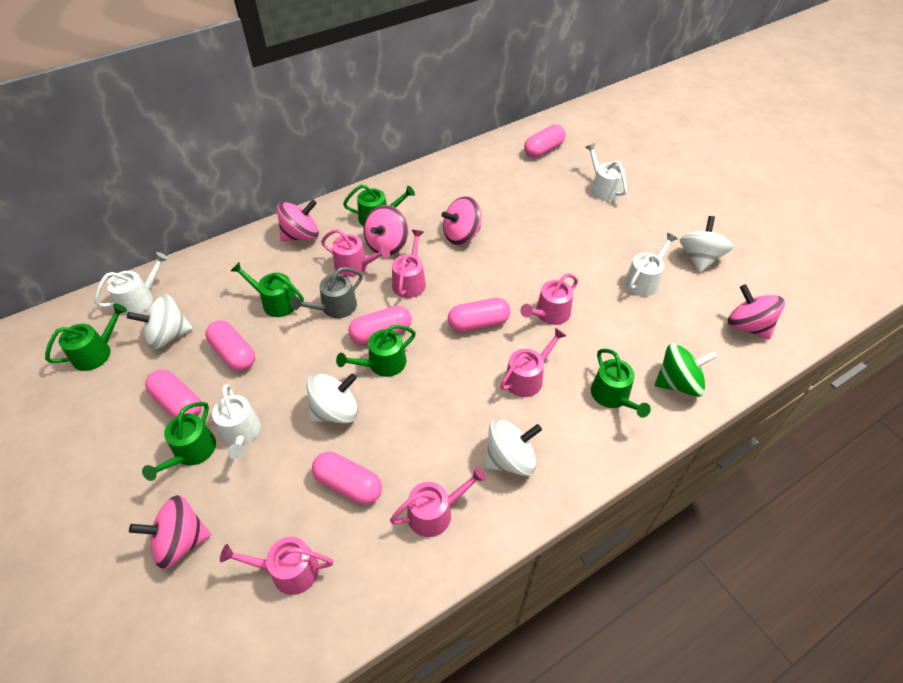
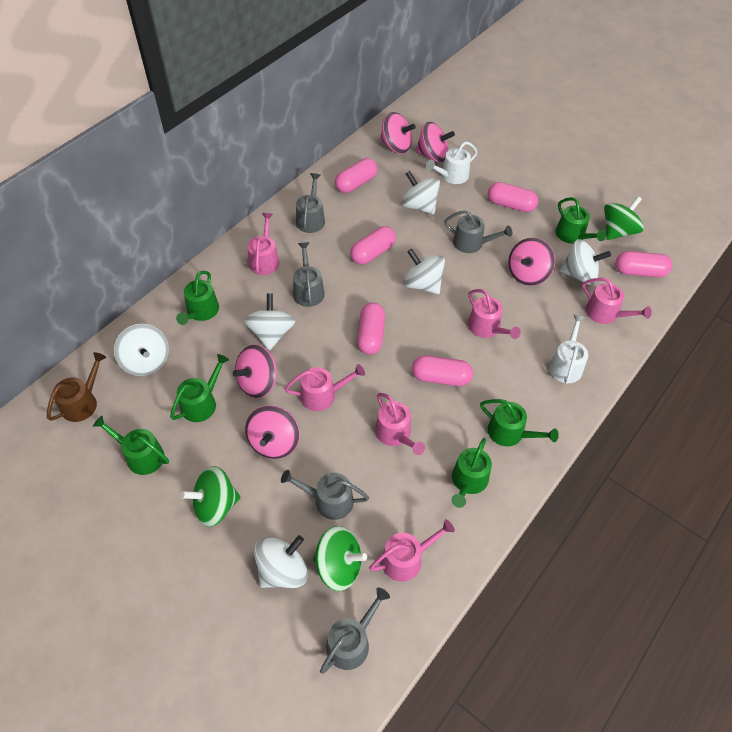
brown watering can: none = 0 -> [47,352,106,422] = 1
green spinning top: [655,343,717,397] = 1 -> [181,466,241,527] [313,526,367,591] [604,196,644,240] = 3
grey watering can: [291,267,363,318] = 1 -> [281,470,369,520] [293,242,325,307] [296,173,325,233] [320,588,390,674] [444,210,512,253] = 5
white spinning top: [127,294,193,350] [307,374,358,423] [485,419,542,476] [680,216,733,272] = 4 -> [114,324,169,376] [244,294,295,350] [254,535,308,588] [401,171,440,215] [403,249,445,294] [560,239,611,285] = 6
white watering can: [95,252,169,315] [212,384,261,459] [585,143,627,201] [625,233,678,296] = 4 -> [426,141,478,184] [549,314,588,384] = 2

